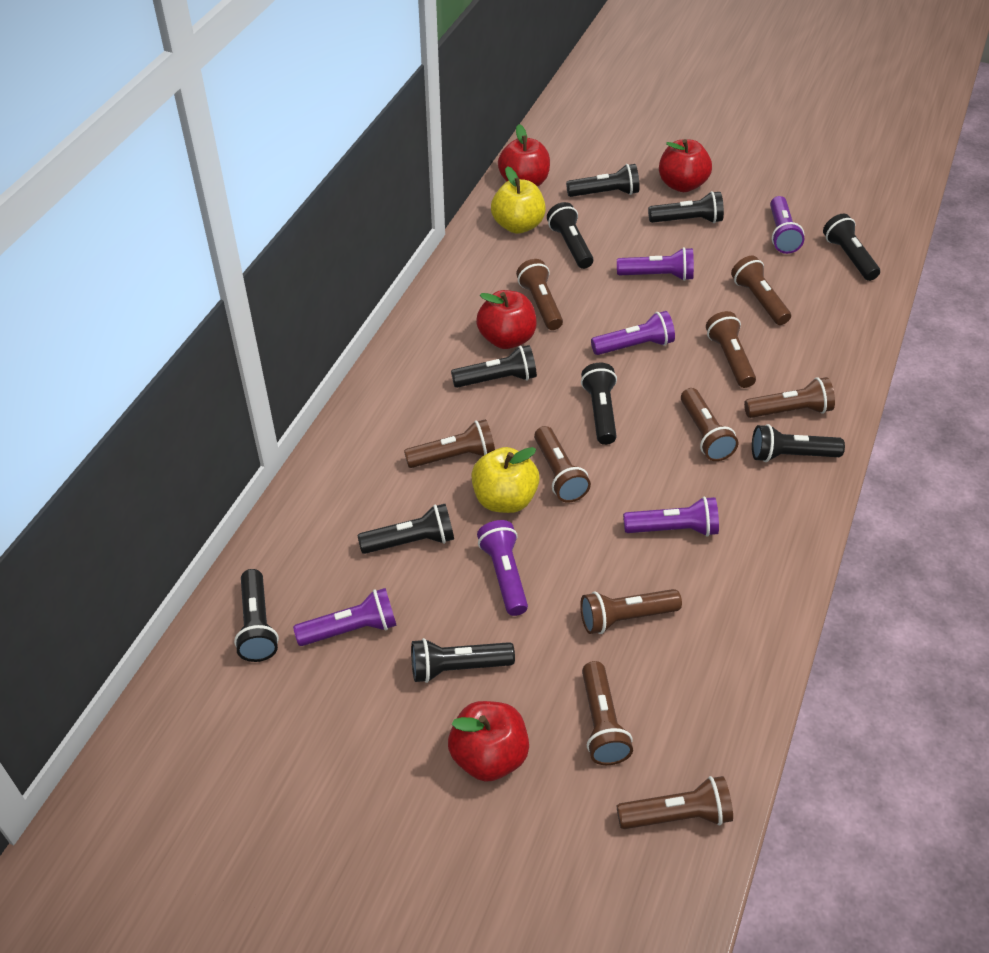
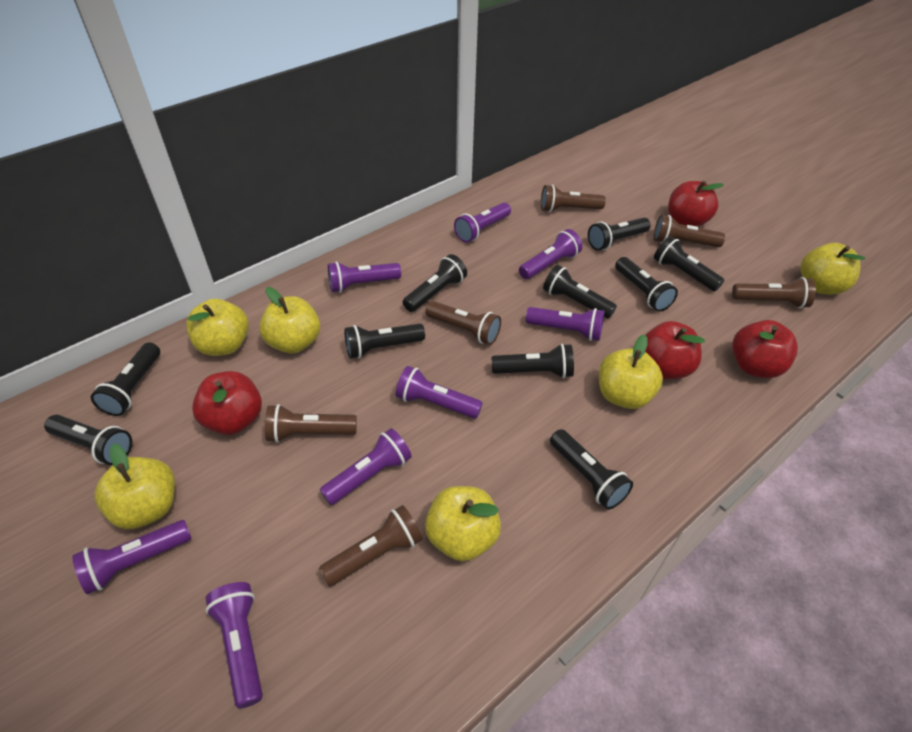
brown flashlight: [404,419,495,468] [516,259,563,330] [534,426,591,503] [580,589,682,634] [582,661,633,765] [617,776,733,829] [681,388,738,461] [706,311,756,388] [731,256,791,325] [744,377,835,418] = 10 -> [265,404,357,443] [319,505,423,587] [425,301,501,345] [541,184,606,212] [654,215,725,247] [732,277,816,308] = 6
purple flashlight: [293,588,397,646] [477,520,528,616] [591,311,675,355] [617,247,694,281] [623,497,719,537] [770,196,804,254] = 6 -> [72,520,192,595] [205,582,263,709] [320,428,412,505] [328,262,401,293] [395,366,483,419] [454,202,511,243] [519,229,582,279] [526,307,604,341] = 8
yellow apple: [471,447,540,513] [491,166,546,234] = 2 -> [95,444,175,530] [186,299,249,356] [259,287,320,353] [425,486,501,561] [599,335,663,409] [801,243,865,295] = 6

